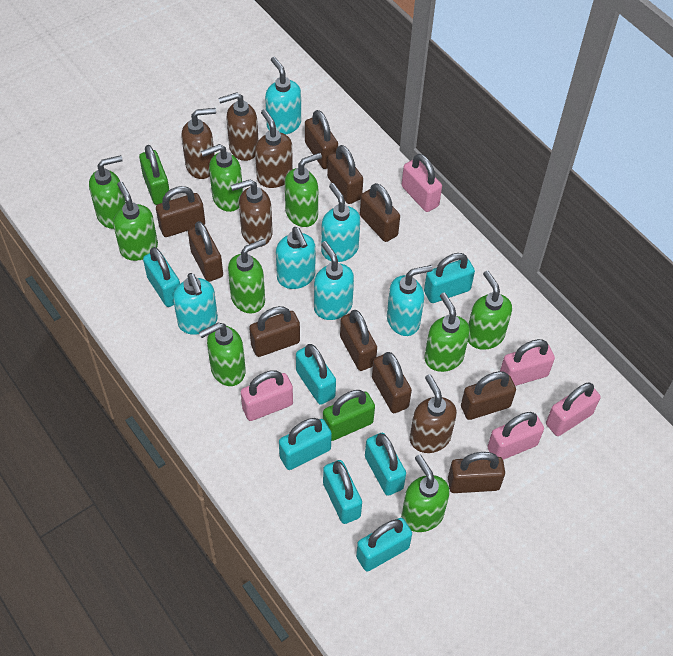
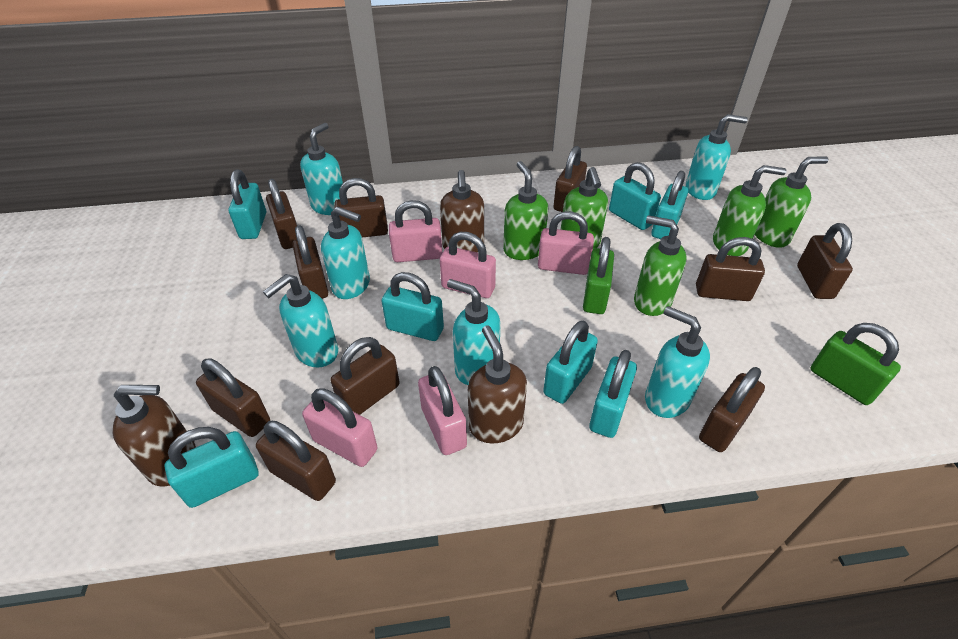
brown soap dispenser: [181,108,216,179] [218,92,258,161] [231,180,273,247] [255,109,293,188] [410,374,457,453] = 5 -> [112,385,196,487] [440,170,484,252] [468,326,527,444] = 3
green soap dispenser: [89,155,126,229] [113,181,158,261] [199,323,246,386] [201,144,243,212] [228,239,266,314] [285,153,322,227] [401,455,450,532] [424,293,470,372] [468,270,512,350] = 9 -> [503,161,548,260] [561,167,608,249] [634,215,687,316] [713,165,787,256] [755,156,828,248] = 5

